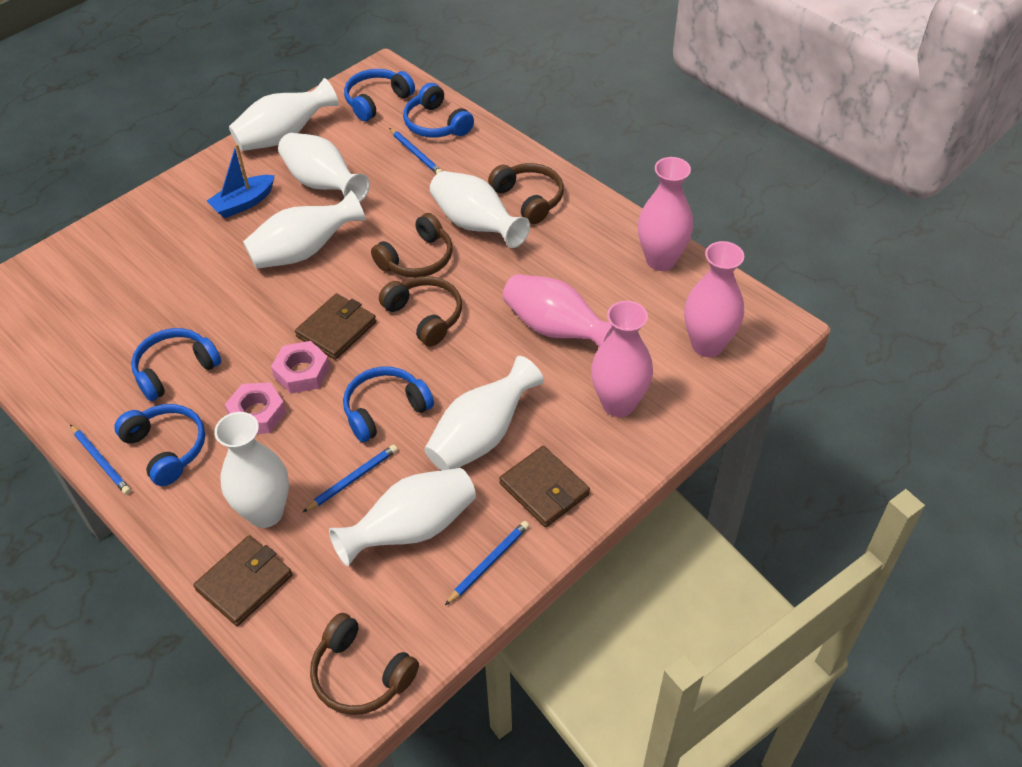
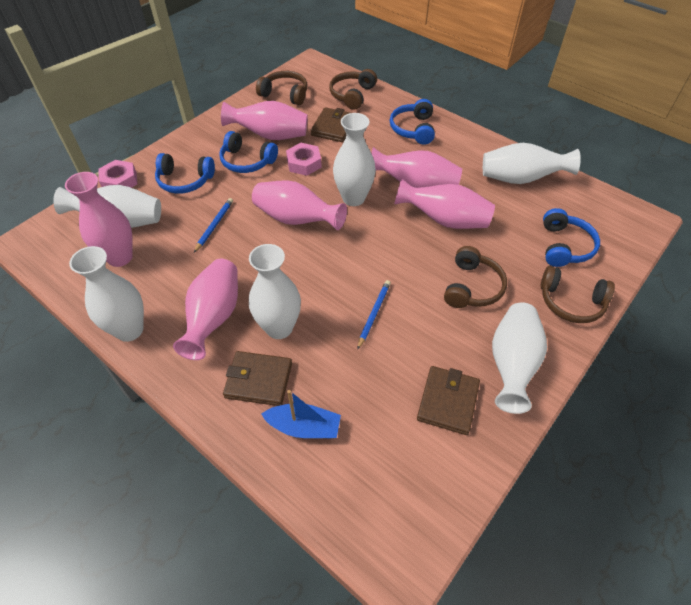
blue headphones: [114,404,205,486] [131,328,221,401] [343,366,434,442] [344,69,415,121] [403,83,474,137] = 5 -> [155,153,215,194] [219,131,278,173] [390,99,435,145] [543,208,600,267] = 4
blue pencil: [70,424,131,495] [303,445,398,512] [389,128,442,174] [445,521,529,605] = 4 -> [194,198,233,253] [357,280,391,350] = 2
pink vase: [503,274,614,347] [591,301,653,417] [638,157,693,271] [684,241,744,357] = 4 -> [65,172,133,267] [173,259,238,360] [221,101,308,140] [252,180,347,230] [371,147,462,188] [394,179,495,229] = 6
white vase: [214,412,289,528] [229,78,339,151] [243,190,366,269] [278,133,370,202] [329,468,476,566] [424,356,544,470] [430,171,530,248] = 7 -> [53,185,161,228] [69,246,144,342] [249,244,301,339] [333,113,376,206] [483,143,581,184] [492,302,547,414] = 6

